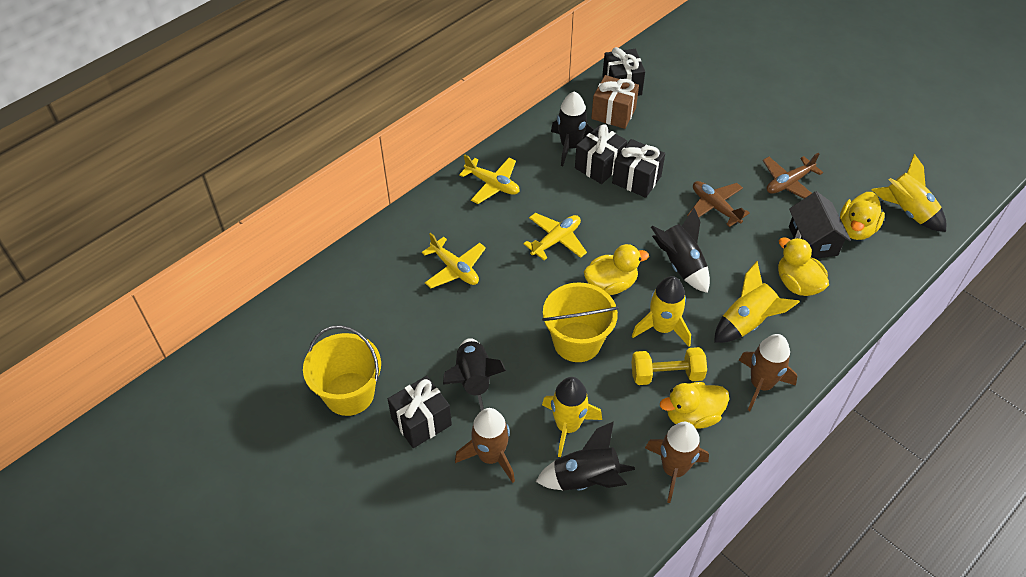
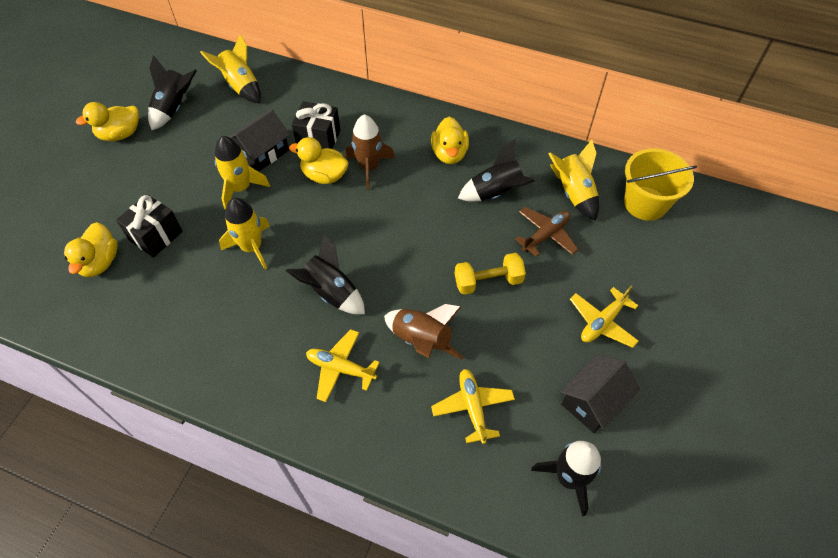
black gift: [388,376,452,448] [575,124,627,184] [602,47,645,96] [612,139,665,198] = 4 -> [116,194,183,258] [292,101,341,149] = 2
black house: [789,191,851,259] = 1 -> [229,110,290,172] [560,354,640,433] = 2
brown gift: [591,75,639,129] = 1 -> none = 0
brown plane: [687,181,750,227] [763,153,823,198] = 2 -> [515,207,578,257] = 1
brown rocket: [455,408,515,483] [645,422,709,503] [739,334,797,411] = 3 -> [345,114,395,190] [384,304,464,360] = 2
yellow bucket: [303,325,381,416] [542,282,619,362] = 2 -> [624,148,697,221] = 1

